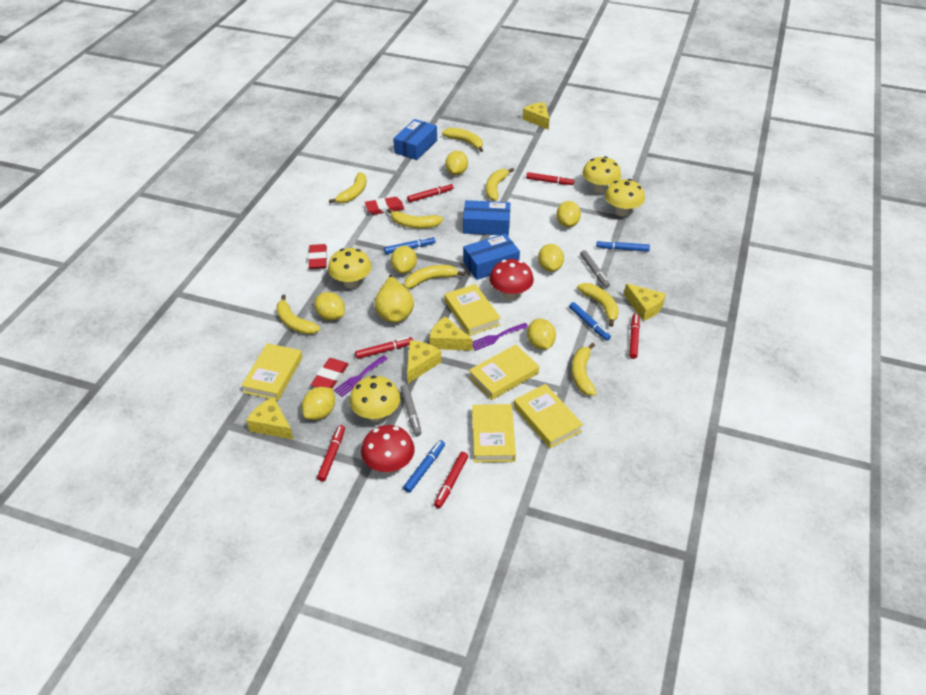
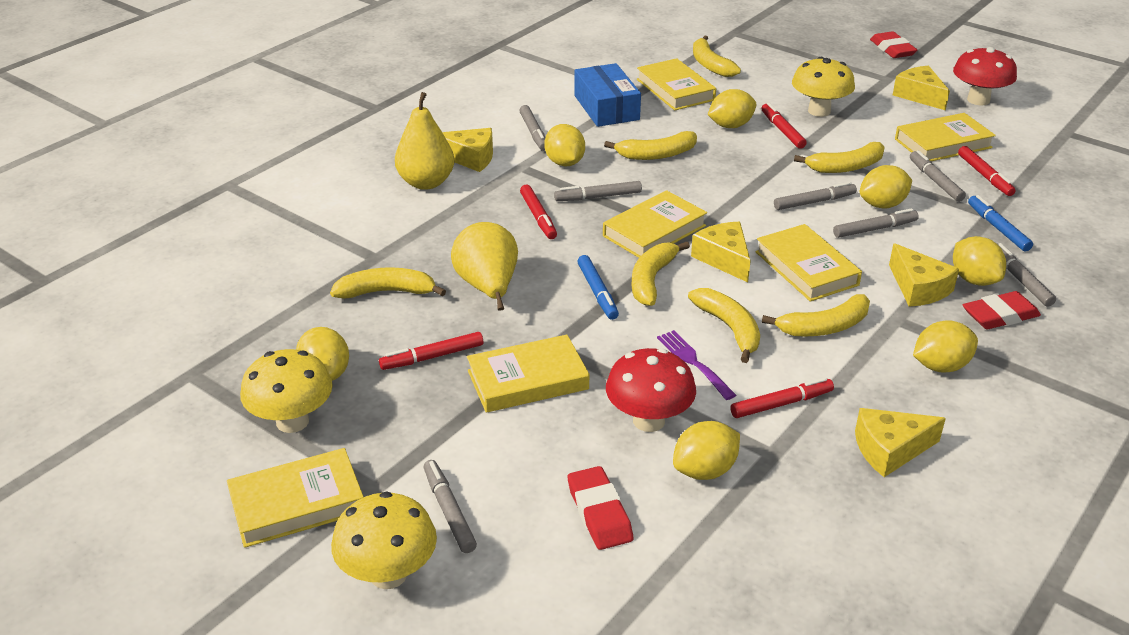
blue box: [393,119,437,160] [463,200,510,236] [463,234,520,280] = 3 -> [574,63,641,127] = 1
blue marker: [384,236,435,254] [403,440,445,493] [569,302,611,341] [596,240,650,252] = 4 -> [577,255,619,320] [968,195,1033,251] = 2
grey marker: [400,384,421,436] [580,250,610,288] = 2 -> [423,460,477,553] [519,105,545,151] [554,181,642,201] [774,182,857,210] [833,208,919,238] [910,150,966,202] [997,243,1056,307] = 7
purple fork: [334,355,388,397] [472,323,528,351] = 2 -> [657,330,736,400] = 1
red marker: [317,425,345,482] [355,337,413,359] [407,183,453,202] [434,452,468,508] [526,172,574,185] [629,314,640,359] = 6 -> [379,332,483,370] [520,185,557,239] [730,377,834,418] [762,103,807,149] [958,146,1016,196] = 5
yellow banana: [276,295,320,334] [329,172,366,203] [387,208,443,228] [405,265,465,289] [442,128,483,152] [486,168,514,201] [572,343,597,396] [577,283,619,327] = 8 -> [330,267,446,299] [604,131,697,160] [632,242,690,306] [688,288,760,363] [693,36,741,77] [762,294,870,336] [794,142,885,173] = 7
yellow book: [241,343,302,400] [444,284,501,336] [469,344,539,400] [472,404,516,462] [514,384,583,448] = 5 -> [227,448,364,548] [467,334,590,413] [603,190,707,258] [637,58,716,111] [755,224,862,302] [895,113,996,161] = 6
yellow mushroom: [328,248,372,288] [350,375,400,422] [582,156,621,193] [605,179,645,217] = 4 -> [240,349,333,433] [331,491,437,589] [792,57,855,117] = 3
yellow pear: [375,275,414,322] = 1 -> [395,92,454,190] [451,222,518,311] = 2

